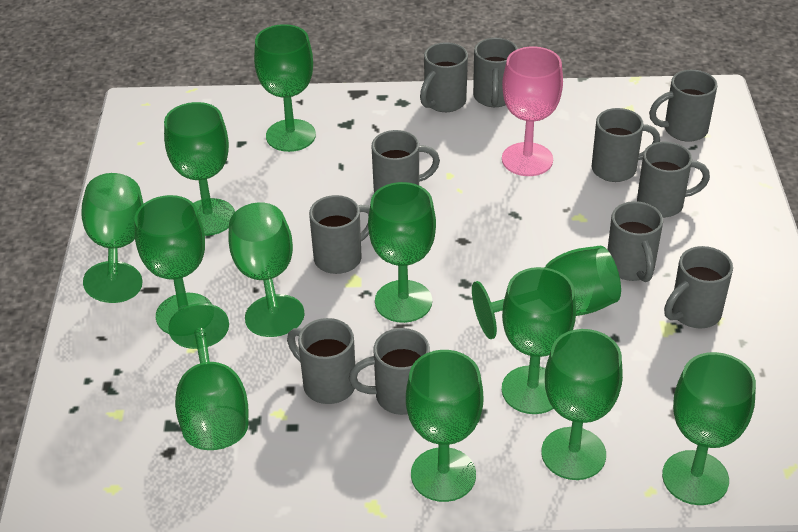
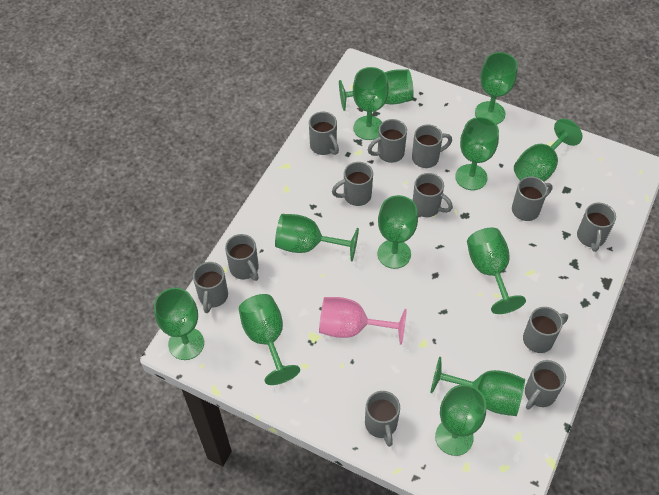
grey mug: [287,318,355,404] [309,195,370,274] [349,328,430,415] [371,130,440,193] [420,42,468,112] [473,38,518,107] [592,108,660,182] [607,201,663,282] [637,142,710,218] [649,70,717,142] [664,246,733,328] = 11 -> [193,262,228,313] [225,234,259,281] [309,112,339,155] [332,162,373,206] [365,391,400,447] [368,119,407,163] [412,124,452,168] [413,173,453,217] [512,176,553,221] [523,307,568,353] [525,360,566,410] [577,203,616,252] = 12

